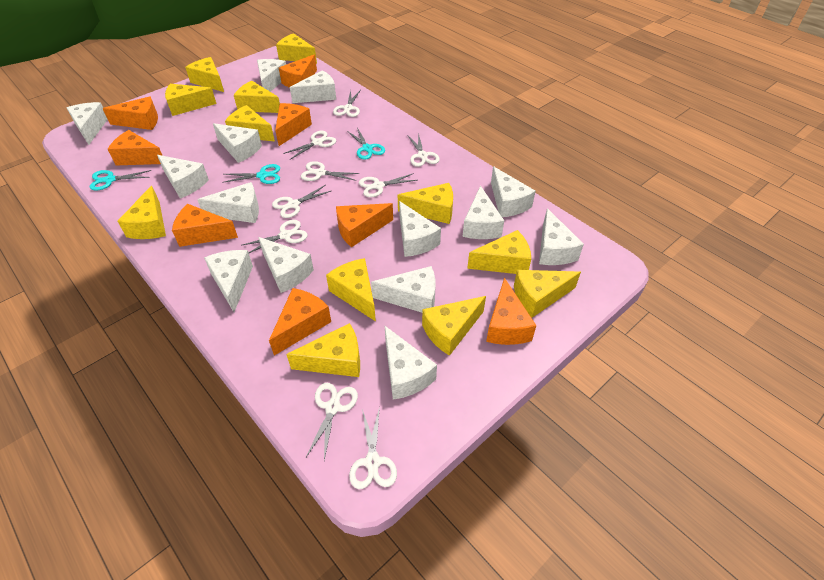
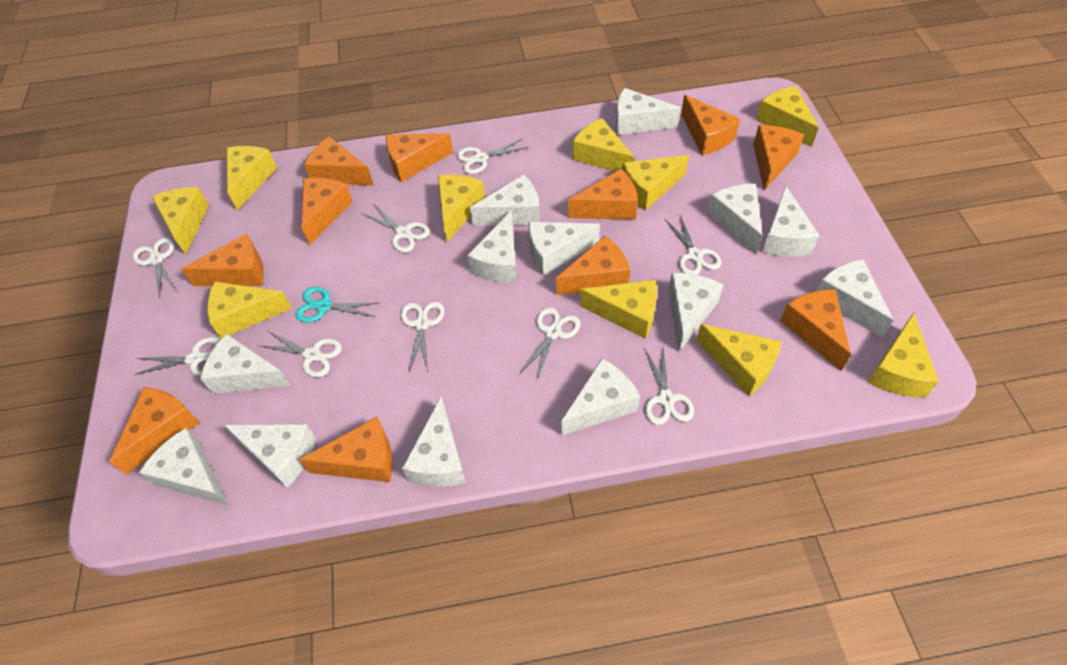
orange cheese: [102,96,158,130] [108,130,163,165] [172,204,238,247] [269,288,331,355] [275,103,312,146] [279,54,317,88] [336,203,393,248] [486,278,536,345] = 8 -> [109,387,200,475] [181,234,264,286] [299,417,392,482] [302,178,353,245] [304,136,374,186] [386,133,453,182] [556,236,630,295] [568,169,638,219] [681,95,740,155] [753,125,804,190] [780,289,851,371] = 11
turquoise scissors: [89,170,152,191] [222,164,280,184] [347,128,385,160] = 3 -> [295,287,378,323] = 1
white cheese: [67,102,108,145] [157,155,209,199] [197,182,259,223] [204,250,253,312] [213,123,262,163] [257,59,286,92] [258,237,314,293] [290,70,336,103] [371,266,436,313] [384,325,437,400] [399,201,441,257] [463,185,504,239] [491,166,536,217] [539,208,584,265] = 14 -> [139,428,229,505] [200,334,290,394] [224,424,316,488] [402,397,466,487] [467,211,517,283] [470,175,540,226] [529,222,600,276] [561,358,640,435] [616,88,680,135] [668,273,724,351] [707,184,763,254] [762,186,820,257] [817,259,894,337] = 13
yellow cheese: [118,185,166,239] [165,84,216,116] [185,57,224,92] [225,105,275,141] [234,80,280,113] [276,33,317,63] [286,323,360,377] [326,258,376,321] [398,183,453,224] [422,296,486,356] [467,230,531,274] [514,270,581,318] = 12 -> [152,187,209,255] [207,281,292,339] [226,146,277,210] [438,175,485,242] [573,118,635,172] [580,280,657,339] [623,155,689,211] [696,324,782,396] [757,86,819,147] [867,313,939,397] = 10

